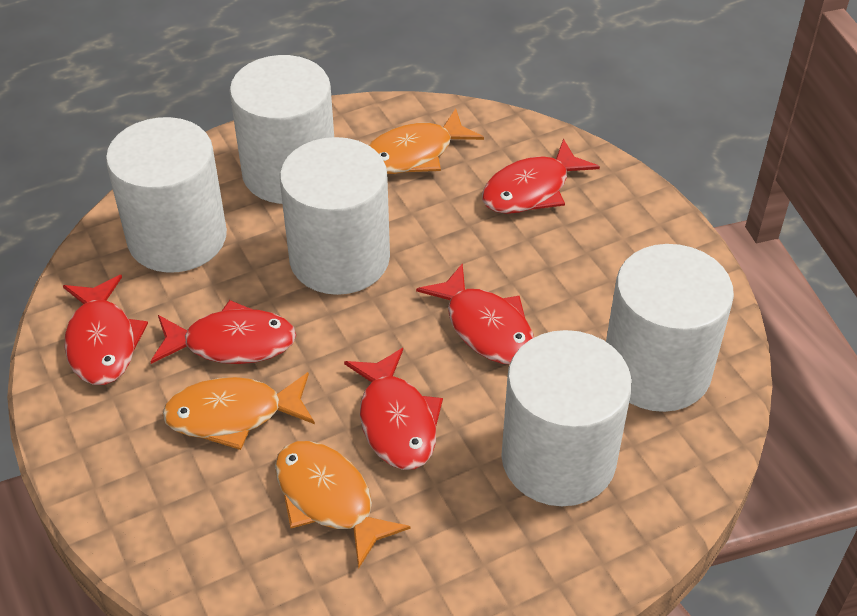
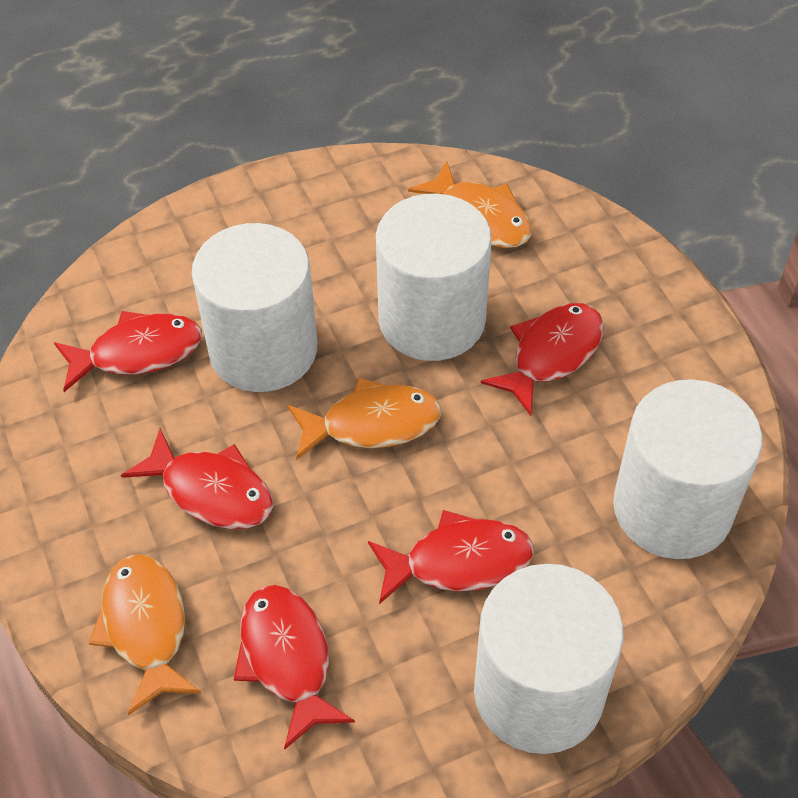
white cylinder: [106,117,227,273] [229,55,334,204] [280,137,390,295] [501,330,632,506] [606,244,734,412] = 5 -> [192,223,317,392] [376,194,492,361] [474,564,623,754] [613,379,762,559] = 4

